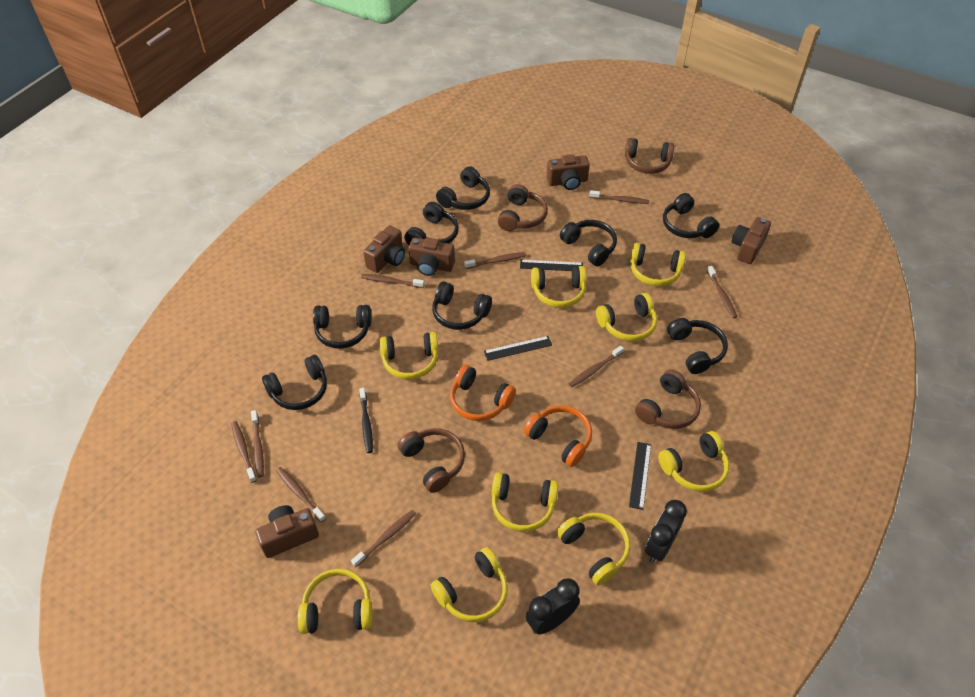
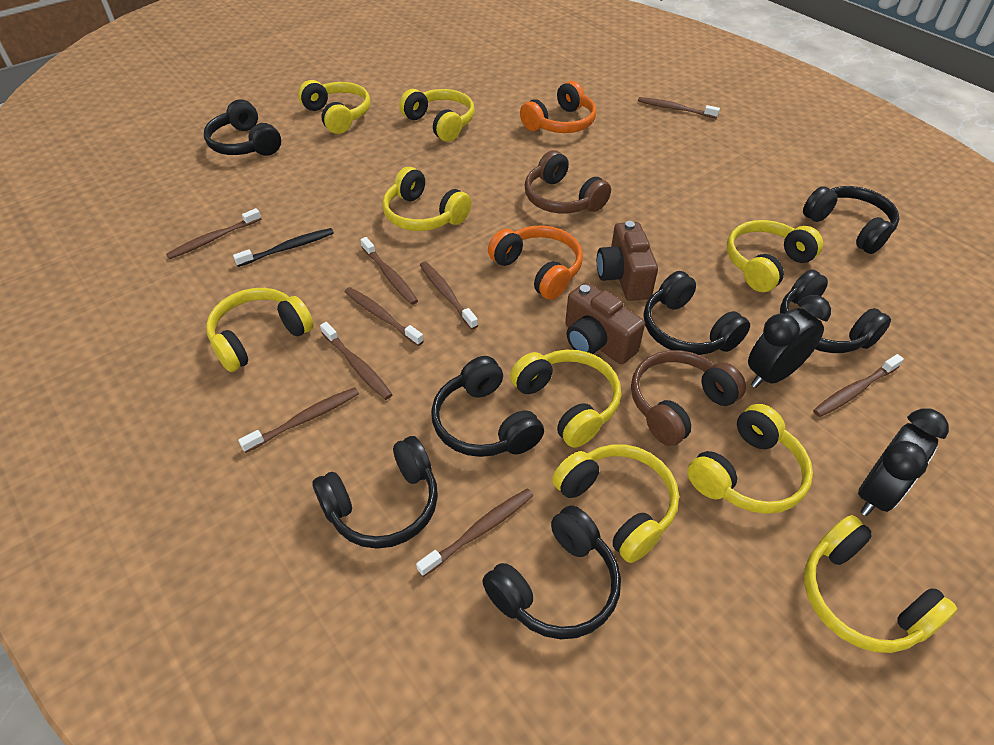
black headphones: [262,355,327,410] [313,305,371,349] [404,202,459,245] [432,282,492,330] [436,166,490,210] [560,220,617,266] [663,193,719,238] [667,318,728,374] = 8 -> [204,99,281,156] [312,436,438,549] [431,356,544,457] [482,505,621,639] [644,271,750,355] [780,269,891,353] [803,186,899,254] = 7
black ruler: [484,336,552,361] [520,260,583,271] [629,442,651,510] = 3 -> none = 0
brown camera: [255,505,319,558] [363,225,405,273] [408,237,455,276] [546,154,590,190] [731,217,771,264] = 5 -> [565,282,645,364] [597,221,658,301] = 2
brown headphones: [397,428,465,493] [498,184,548,231] [625,138,674,174] [635,369,701,429] = 4 -> [525,150,611,214] [631,350,746,446] = 2

